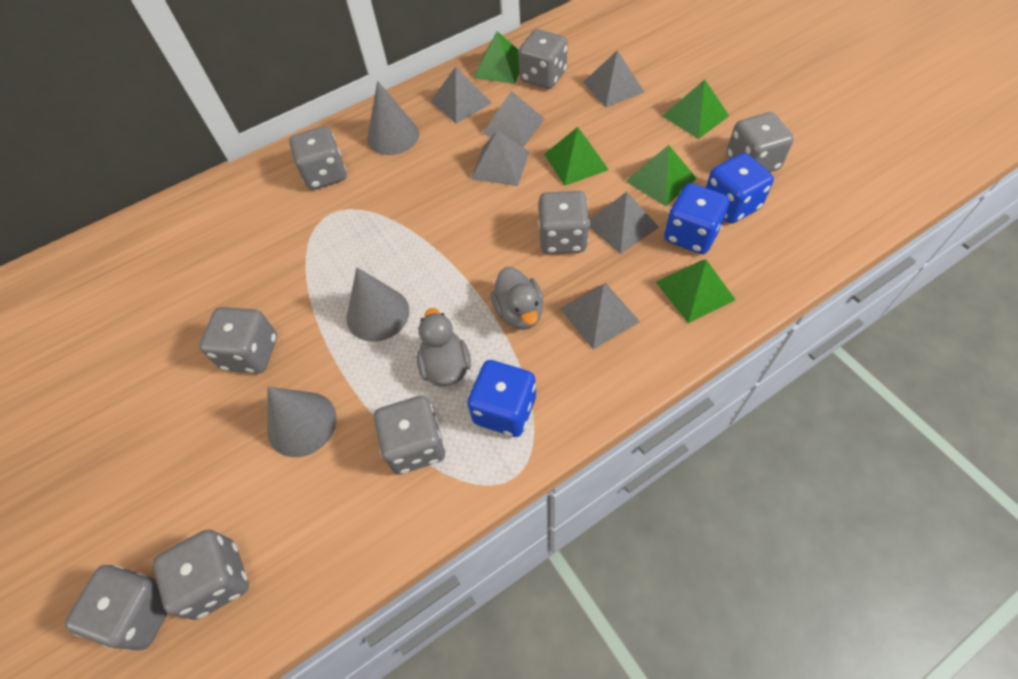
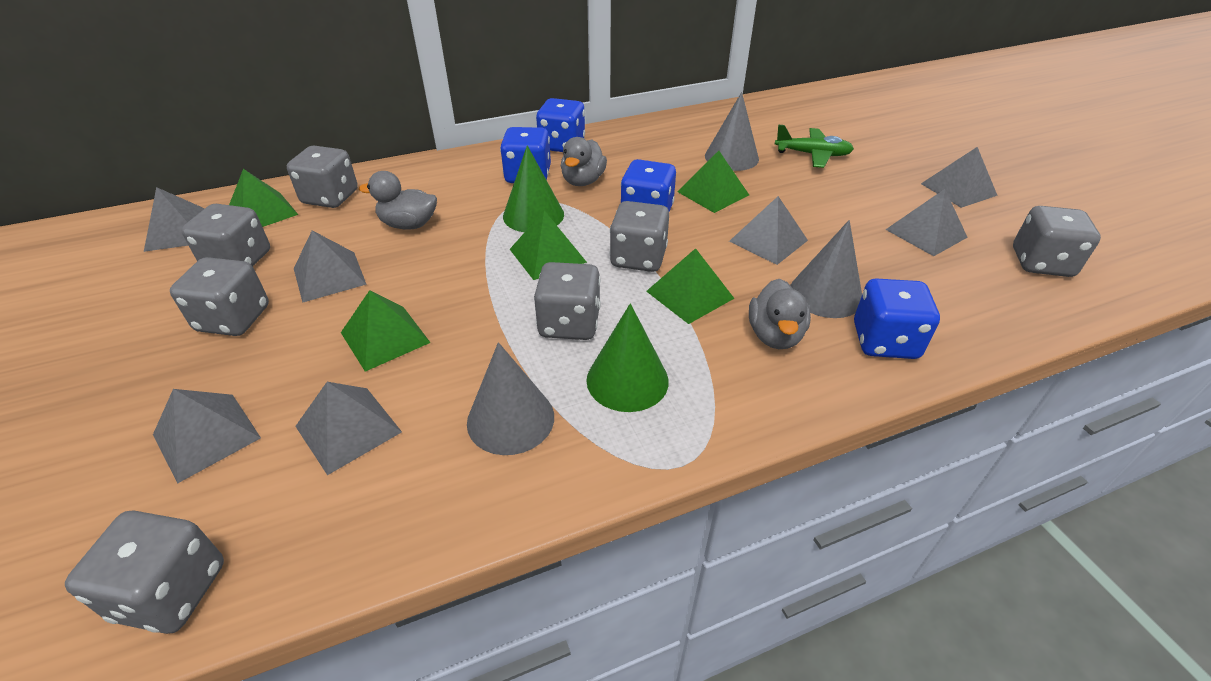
blue dice: [467,360,536,437] [664,183,730,254] [706,153,774,224] = 3 -> [500,127,551,183] [536,98,585,152] [621,159,676,212] [854,278,940,359] = 4
green cone: none = 0 -> [503,145,564,232] [586,303,669,412] = 2
green plane: none = 0 -> [775,125,854,168] = 1
grey dice: [65,565,168,651] [153,530,249,620] [200,307,277,374] [289,126,347,190] [374,396,445,474] [518,29,567,89] [538,191,590,254] [727,112,794,172] = 8 -> [65,510,224,634] [170,257,269,336] [181,204,270,266] [287,146,358,208] [534,262,601,340] [610,201,669,272] [1013,206,1101,277] = 7
grey duck: [417,308,471,387] [490,267,544,330] = 2 -> [359,171,437,230] [561,137,607,186] [749,279,811,349] = 3
grey pyramid: [431,67,492,124] [471,131,529,186] [483,91,544,147] [560,283,640,349] [583,51,644,107] [589,192,659,254] = 6 -> [144,187,205,252] [153,389,261,483] [294,230,367,303] [295,382,402,475] [729,196,808,265] [885,189,968,256] [921,147,998,208] = 7

